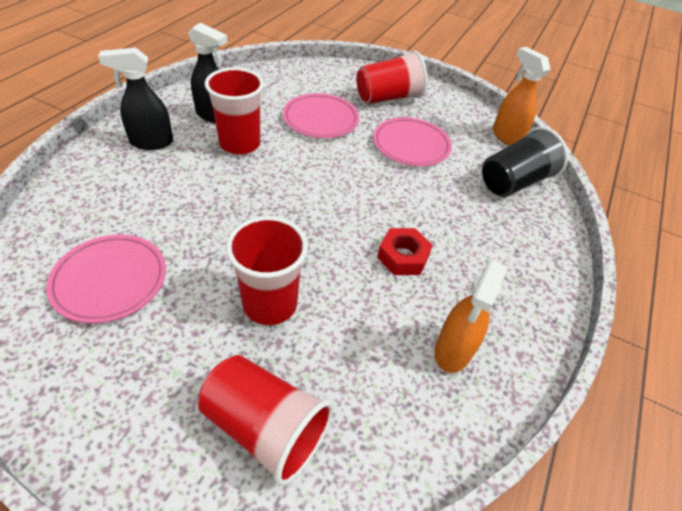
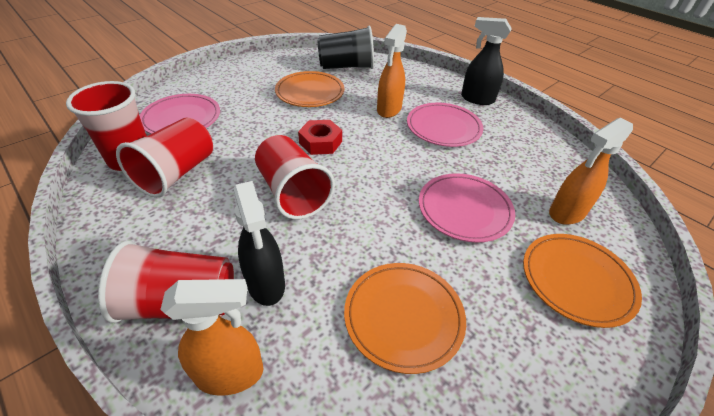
orange plate: none = 0 -> [275,71,344,107] [344,263,466,374] [523,234,642,328] = 3
orange spray bottle: [435,260,508,373] [493,47,551,146] = 2 -> [160,279,263,396] [377,24,407,118] [549,118,633,225] = 3

